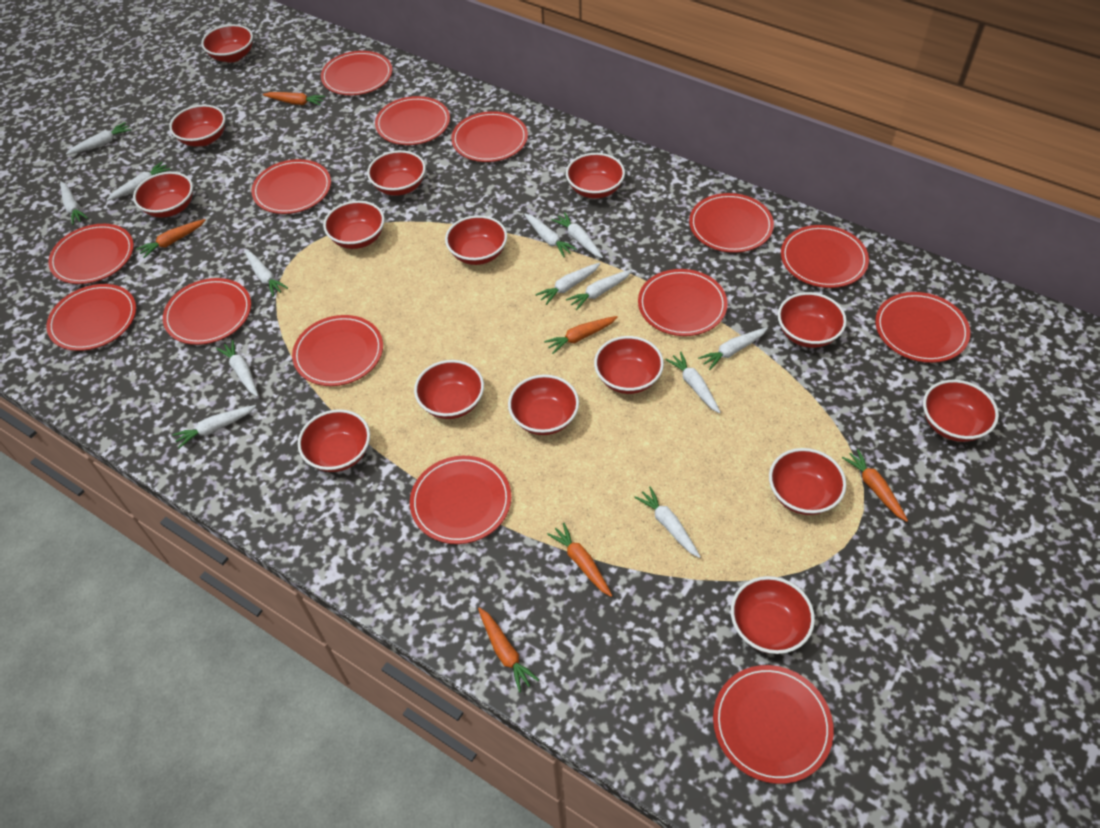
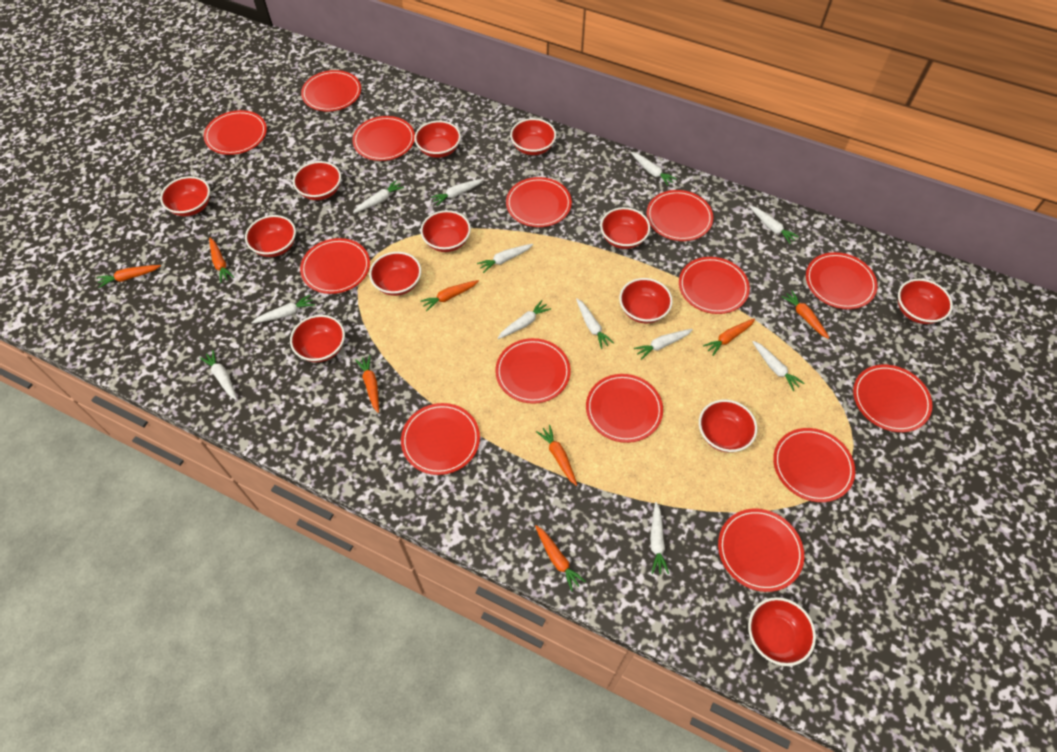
orange carrot: [136,219,206,258] [263,92,326,106] [478,607,539,693] [544,316,618,354] [547,523,612,597] [842,449,908,522] = 6 -> [97,265,161,288] [209,237,234,283] [355,355,379,413] [420,280,479,311] [535,525,586,591] [536,425,577,486] [703,318,755,356] [781,290,829,339] = 8
red bowl: [133,172,193,218] [169,104,226,147] [201,24,253,63] [298,409,370,472] [323,201,385,249] [367,150,426,196] [414,360,484,419] [445,215,507,265] [508,375,579,435] [566,153,625,199] [594,336,664,394] [731,576,815,654] [769,448,846,515] [778,292,847,348] [923,380,999,442] = 15 -> [160,176,210,216] [245,215,296,257] [290,315,345,362] [293,161,341,200] [369,252,421,296] [414,120,461,158] [420,210,471,252] [510,118,556,155] [600,207,650,249] [619,278,673,323] [699,400,757,452] [748,597,816,666] [898,279,953,324] = 13
white carrot: [60,181,88,225] [66,122,131,155] [107,162,171,201] [172,405,256,448] [216,340,258,397] [244,250,288,297] [524,214,577,258] [535,263,600,305] [552,212,603,258] [566,269,633,310] [634,486,701,558] [665,352,721,413] [698,327,768,370] = 13 -> [200,350,237,400] [251,295,315,324] [353,180,404,213] [431,179,484,206] [477,244,533,273] [497,300,551,339] [576,299,614,349] [631,152,677,186] [634,329,693,360] [650,502,669,574] [749,206,799,244] [752,341,804,391] = 12

